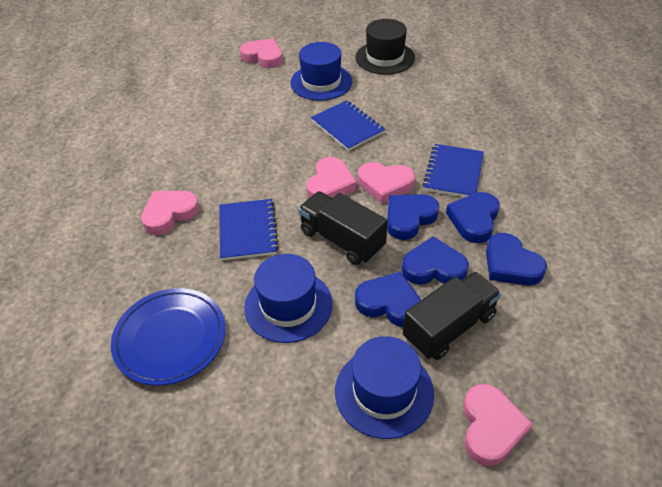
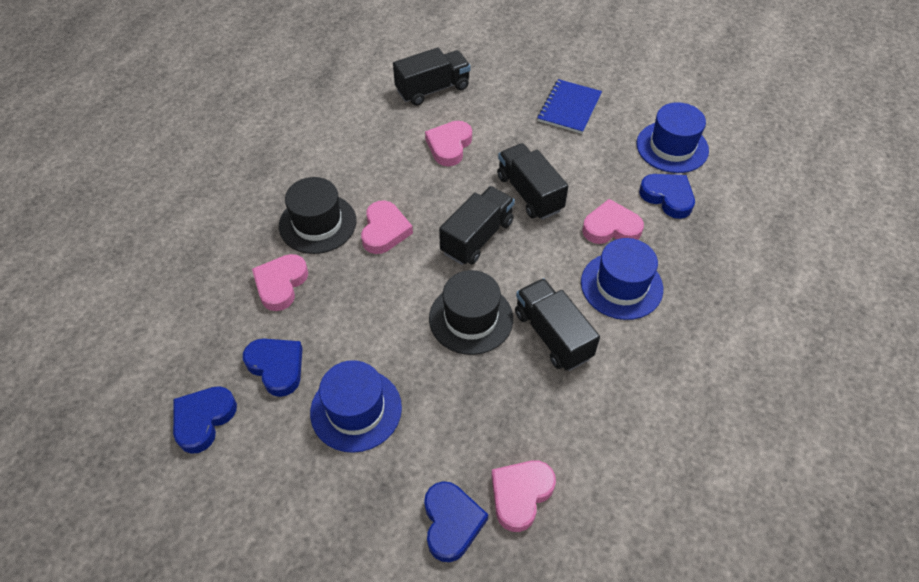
black hat: [355,19,415,75] = 1 -> [279,177,356,254] [429,270,513,355] = 2
black truck: [298,191,388,265] [403,272,501,360] = 2 -> [393,48,471,106] [439,186,515,265] [497,143,568,220] [515,278,600,371] = 4
blue heart: [355,272,421,327] [387,194,439,240] [402,236,469,285] [446,192,500,243] [486,233,547,286] = 5 -> [173,386,237,454] [243,338,303,397] [424,481,488,562] [639,174,695,219] = 4
blue notebook: [219,199,279,260] [311,100,385,151] [423,144,484,197] = 3 -> [537,79,602,134] = 1
blue plate: [111,288,226,386] = 1 -> none = 0

